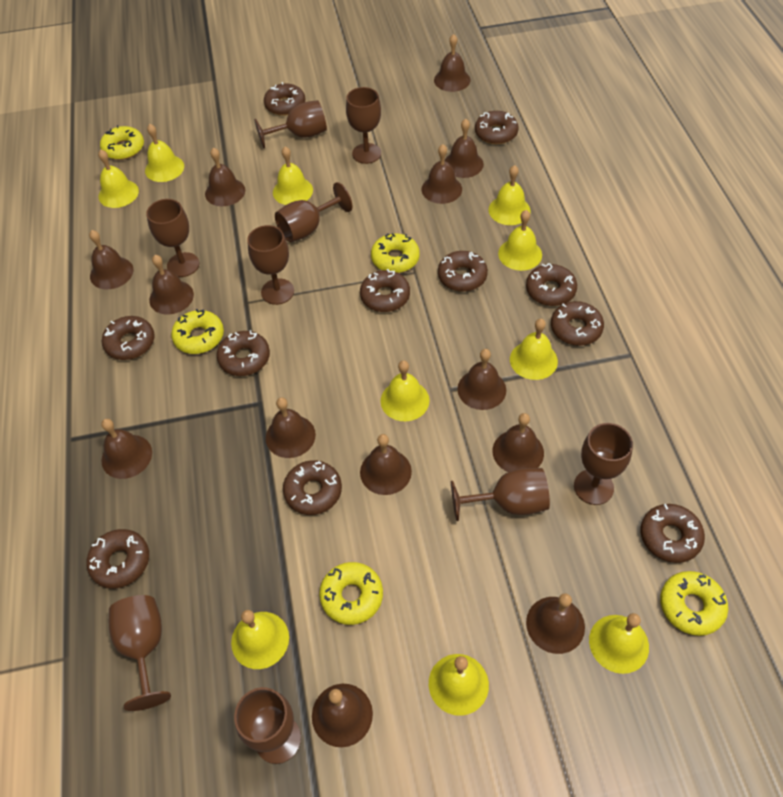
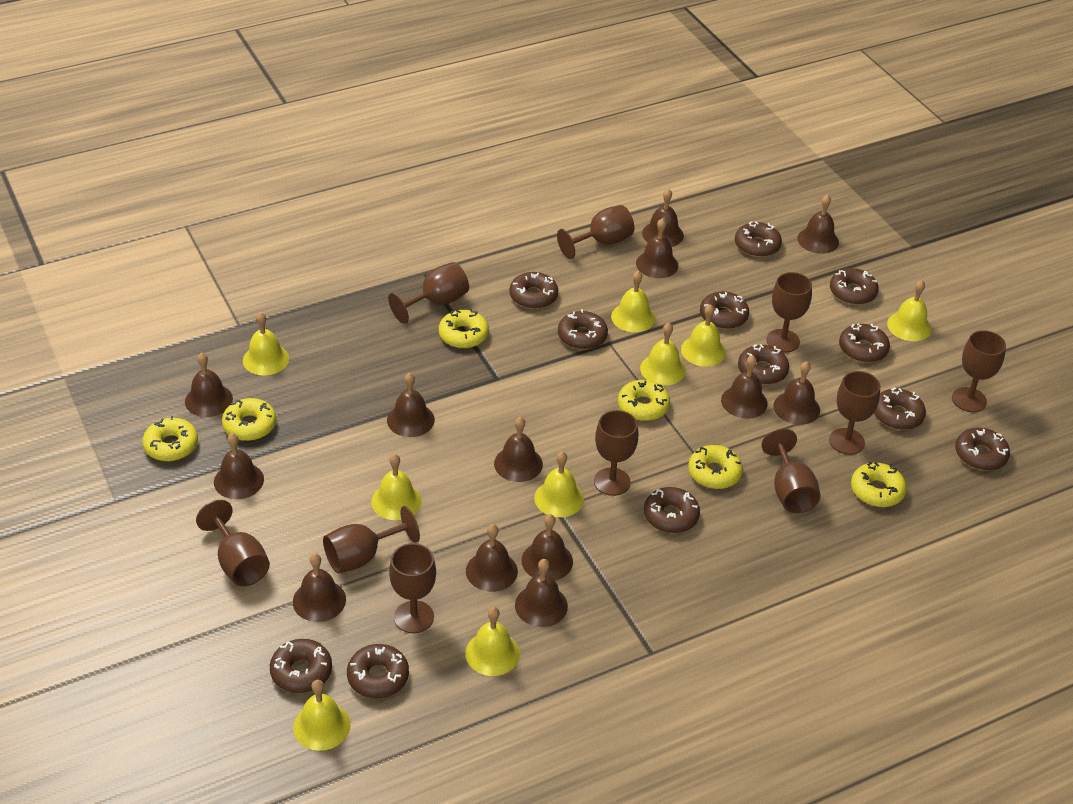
brown donut: [86,529,149,589] [102,316,155,360] [217,330,270,376] [264,82,305,116] [283,460,342,515] [360,269,410,312] [438,251,488,292] [475,111,519,144] [526,263,577,306] [551,301,604,346] [641,504,705,563] = 11 -> [270,639,332,693] [347,644,409,699] [509,272,558,309] [558,309,608,350] [644,487,700,533] [700,291,749,329] [735,221,782,257] [738,344,789,384] [830,268,879,305] [839,324,890,363] [874,387,926,430] [955,428,1010,471] = 12
brown goblet: [109,595,171,711] [146,199,199,277] [234,687,301,764] [247,225,294,305] [254,100,327,148] [275,182,352,242] [346,87,381,164] [451,468,550,521] [574,423,633,505] = 9 -> [196,500,270,587] [323,506,420,574] [388,262,469,324] [389,543,436,633] [557,205,635,259] [594,410,639,496] [761,428,821,513] [766,272,812,353] [829,371,880,455] [952,330,1006,412] = 10
yellow bell: [98,149,139,208] [145,124,184,182] [231,610,289,669] [273,146,313,205] [381,360,430,421] [429,654,489,716] [489,165,531,225] [498,210,542,271] [510,319,558,380] [589,613,649,674] = 10 -> [243,312,289,375] [293,680,351,751] [371,454,422,520] [465,607,520,676] [534,451,584,517] [611,271,655,332] [640,323,686,385] [681,304,726,367] [887,280,931,341] = 9
yellow donut: [100,125,144,160] [171,309,224,354] [319,562,383,625] [371,233,420,273] [660,571,728,636] = 5 -> [142,416,198,461] [222,398,276,441] [439,309,489,348] [618,380,670,421] [688,445,743,489] [851,462,907,507] = 6

